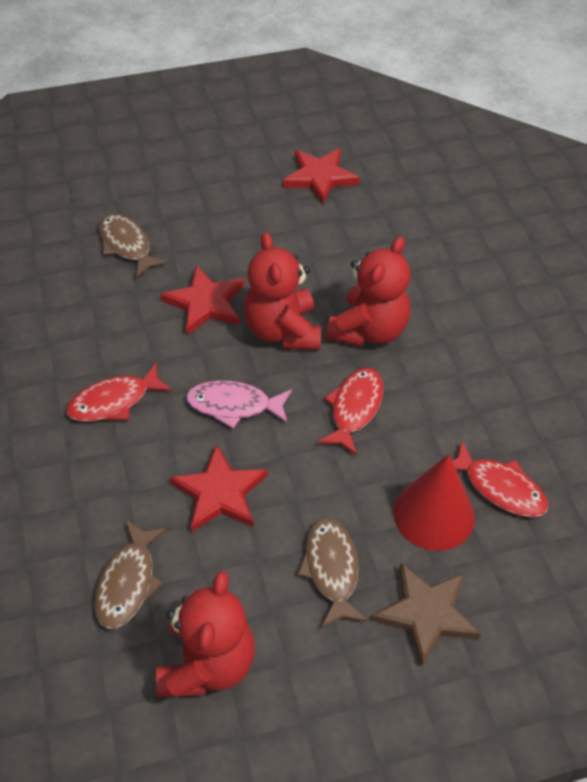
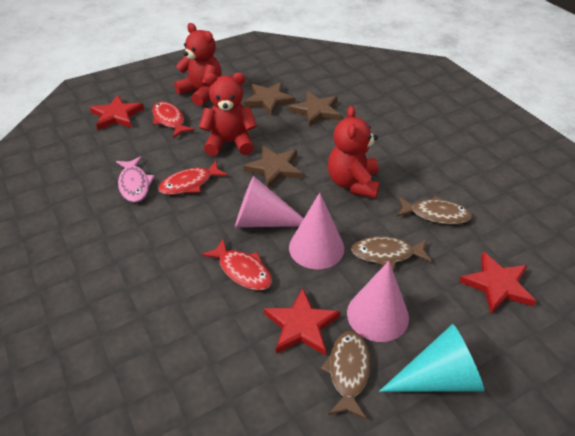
brown star: [372,563,481,667] = 1 -> [243,146,302,188] [244,82,295,116] [289,91,340,127] = 3
pink cone: none = 0 -> [235,176,304,227] [289,192,344,269] [347,261,409,342] = 3
red cone: [394,454,475,551] = 1 -> none = 0
turquoise cone: none = 0 -> [379,324,484,392] = 1

